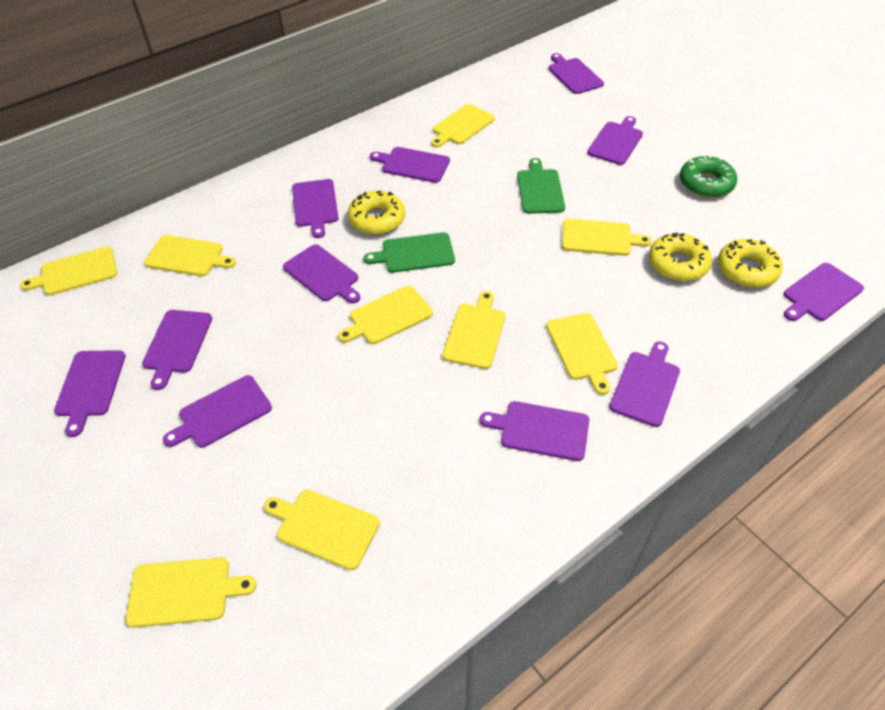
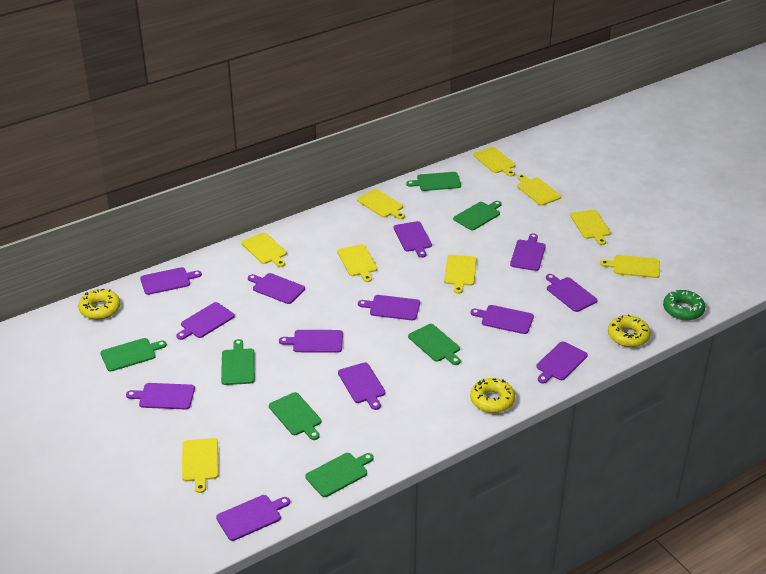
green cutting board: [364,232,455,273] [517,158,565,214] = 2 -> [100,338,167,371] [221,339,255,385] [269,392,321,440] [305,453,374,497] [406,172,461,191] [408,324,461,365] [453,201,502,230] = 7
purple cutting board: [54,350,126,437] [142,310,212,390] [163,375,272,448] [283,244,360,303] [292,179,339,238] [370,147,450,183] [480,401,589,461] [548,53,604,94] [587,116,643,165] [609,341,680,427] [784,263,864,321] = 11 -> [126,383,195,410] [140,267,202,295] [176,302,235,340] [216,495,290,541] [248,273,305,304] [279,330,343,353] [338,362,385,410] [358,295,420,320] [394,221,432,258] [470,305,534,334] [510,233,546,271] [536,341,588,384] [546,274,597,312] = 13

